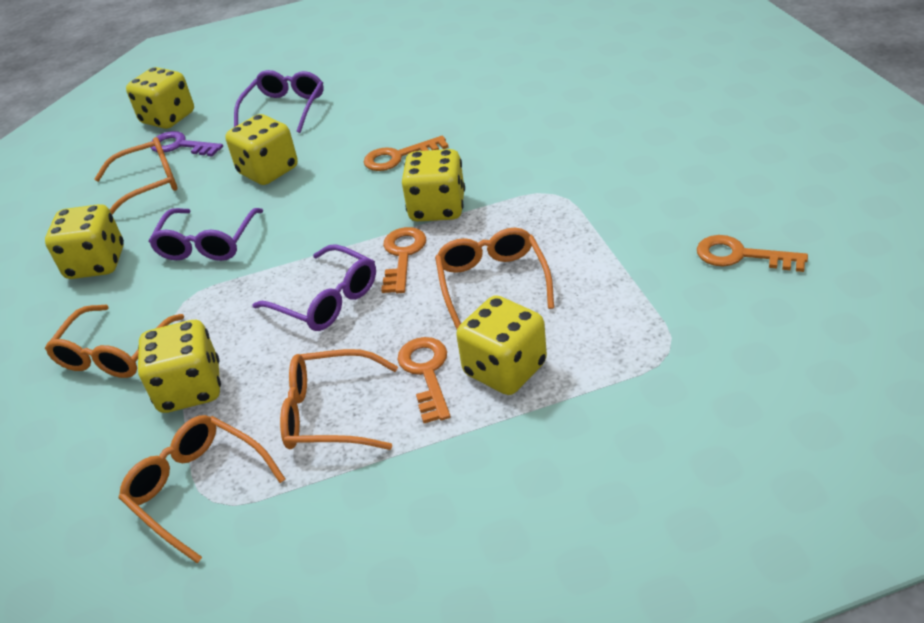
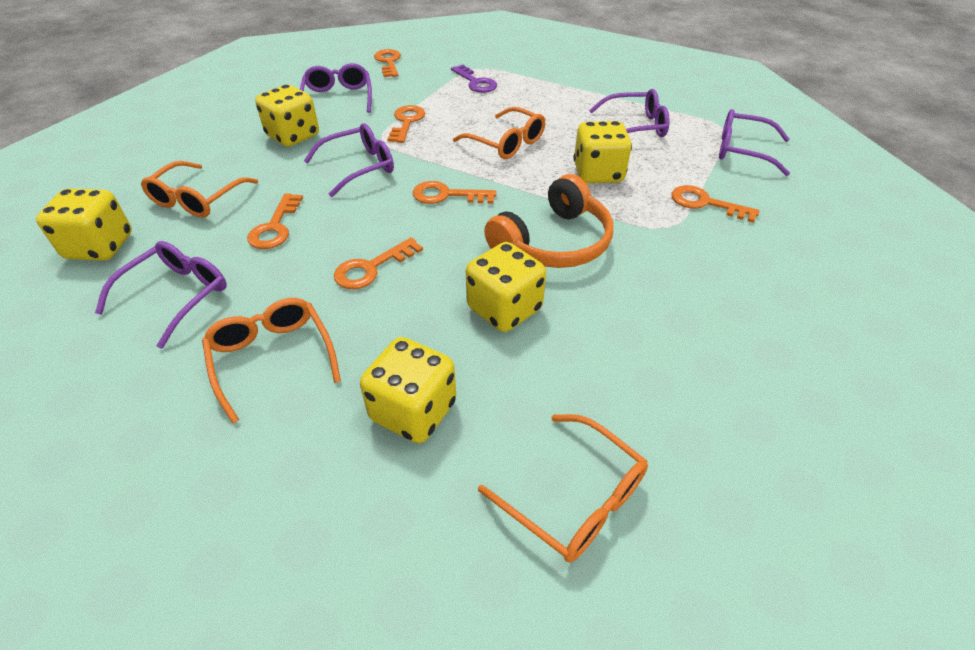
orange glasses: [45,305,184,378] [95,137,178,214] [119,415,285,564] [280,349,398,450] [435,228,554,329] = 5 -> [141,161,258,218] [202,298,341,424] [453,107,545,159] [478,414,648,563] = 4
orange headphones: none = 0 -> [484,174,613,268] = 1
orange key: [364,136,449,171] [381,227,426,293] [397,337,451,423] [697,235,808,272] = 4 -> [247,193,303,249] [334,237,423,289] [374,49,401,77] [387,105,425,143] [413,181,496,204] [671,185,760,223] = 6
purple glasses: [149,208,263,261] [234,70,324,133] [252,244,376,331] = 3 -> [95,241,227,349] [300,63,372,113] [304,123,394,197] [589,89,670,137] [719,109,790,176] = 5
yellow dice: [45,204,124,279] [126,67,194,129] [138,320,221,413] [226,114,298,185] [402,149,465,221] [456,295,547,395] = 6 -> [36,188,132,261] [255,85,319,147] [360,337,456,443] [466,242,546,332] [573,121,632,183] = 5

